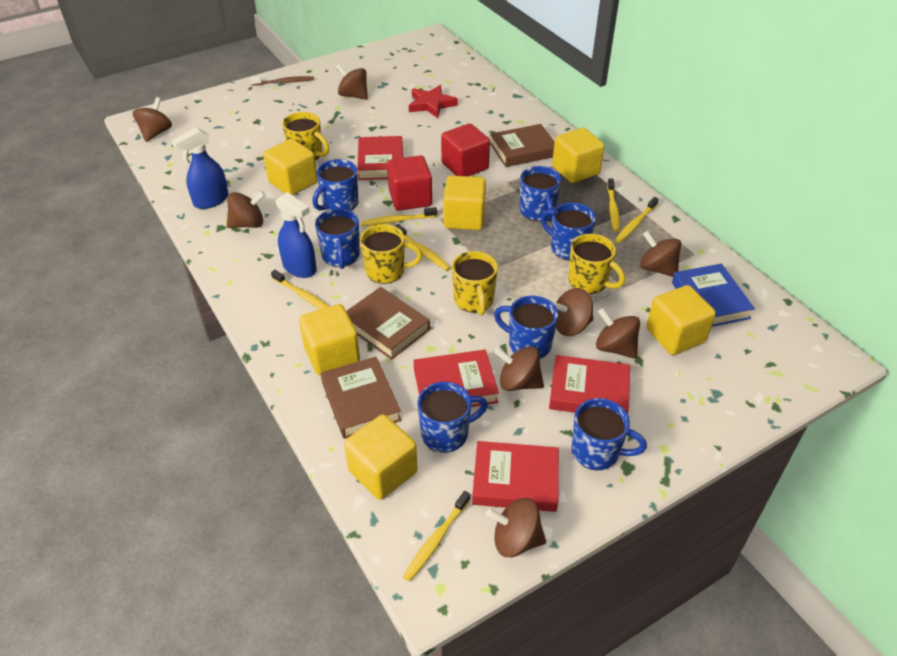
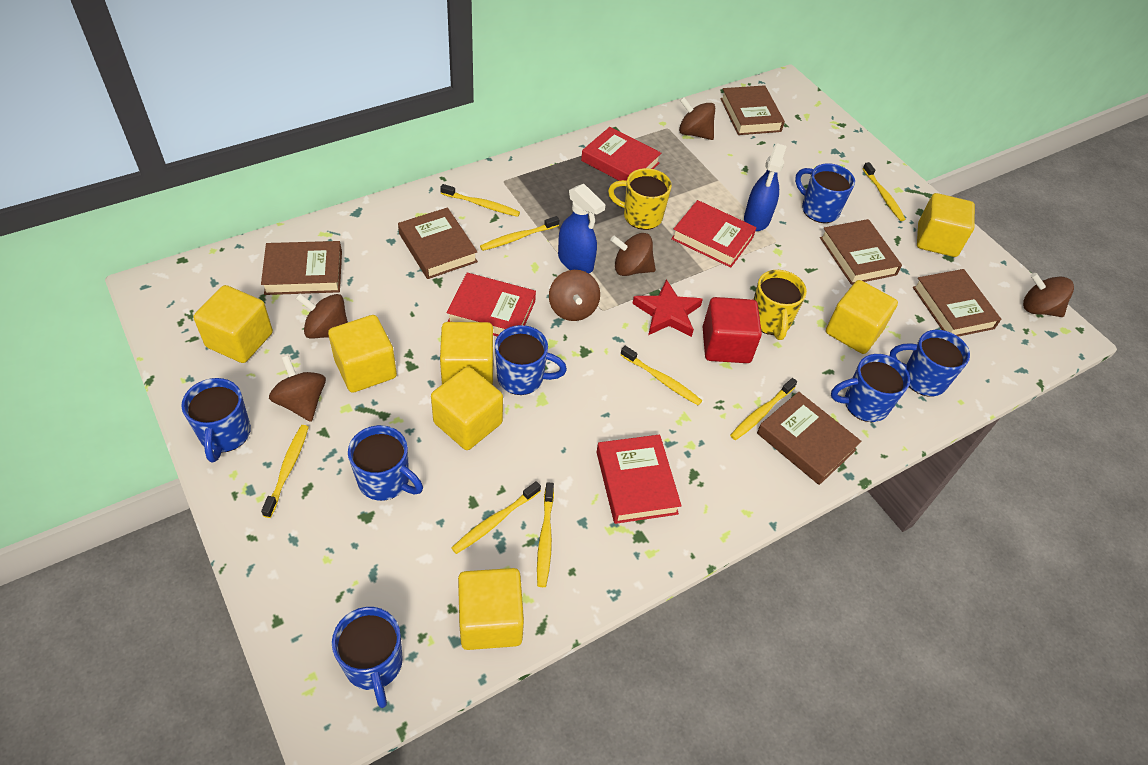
blue book: [672,264,755,327] = 1 -> none = 0
brown book: [321,357,401,439] [346,287,430,360] [490,124,555,167] = 3 -> [261,241,342,295] [398,207,478,279] [720,85,785,135] [757,392,861,485] [820,219,902,285] [913,269,1001,337] = 6
brown spinning top: [133,97,172,142] [227,191,265,228] [336,64,368,100] [486,498,546,557] [494,346,544,391] [552,288,594,336] [596,308,640,359] [640,231,681,277] = 8 -> [269,355,326,422] [296,294,348,339] [549,270,600,321] [610,233,656,276] [679,97,715,140] [1023,273,1074,317] = 6
brown toothbrush: [250,76,314,86] = 1 -> none = 0
red cube: [387,155,432,211] [441,123,490,176] = 2 -> [703,297,762,363] = 1
yellow cube: [263,139,318,195] [299,304,360,375] [344,414,418,500] [443,176,486,230] [552,128,605,183] [646,285,716,355] = 6 -> [193,285,273,363] [328,315,397,393] [431,367,503,450] [440,322,493,385] [458,568,524,650] [826,280,898,354] [917,193,975,257] = 7
yellow mug: [282,112,329,160] [360,224,423,284] [452,251,498,315] [568,234,625,294] = 4 -> [608,168,672,230] [753,270,807,340] = 2
yellow toothbrush: [271,270,329,310] [361,207,437,226] [395,224,451,271] [403,491,471,581] [607,178,620,232] [615,197,659,243] = 6 -> [261,425,309,518] [440,184,520,217] [451,481,541,554] [480,216,559,251] [537,482,554,587] [620,346,702,406] [730,378,797,440] [863,162,905,221] = 8

